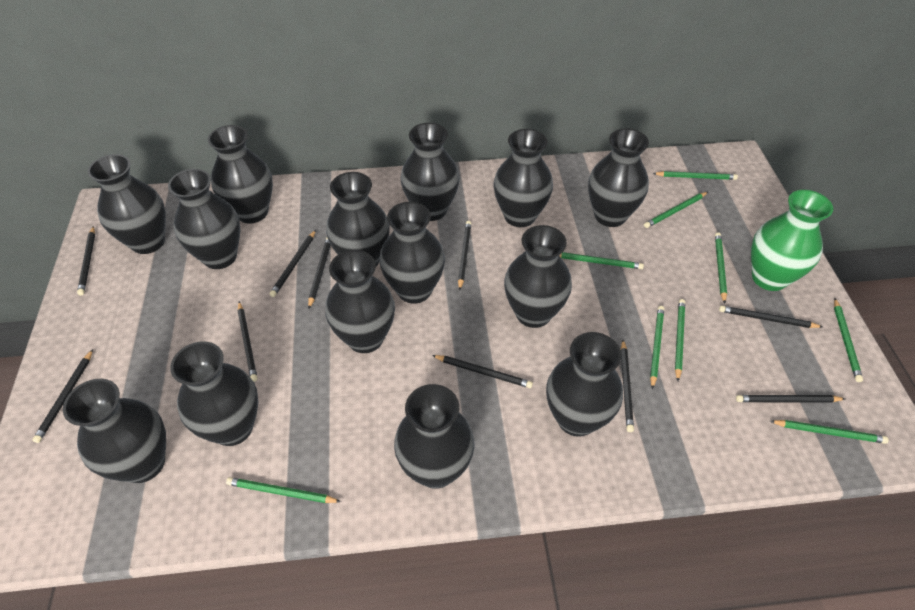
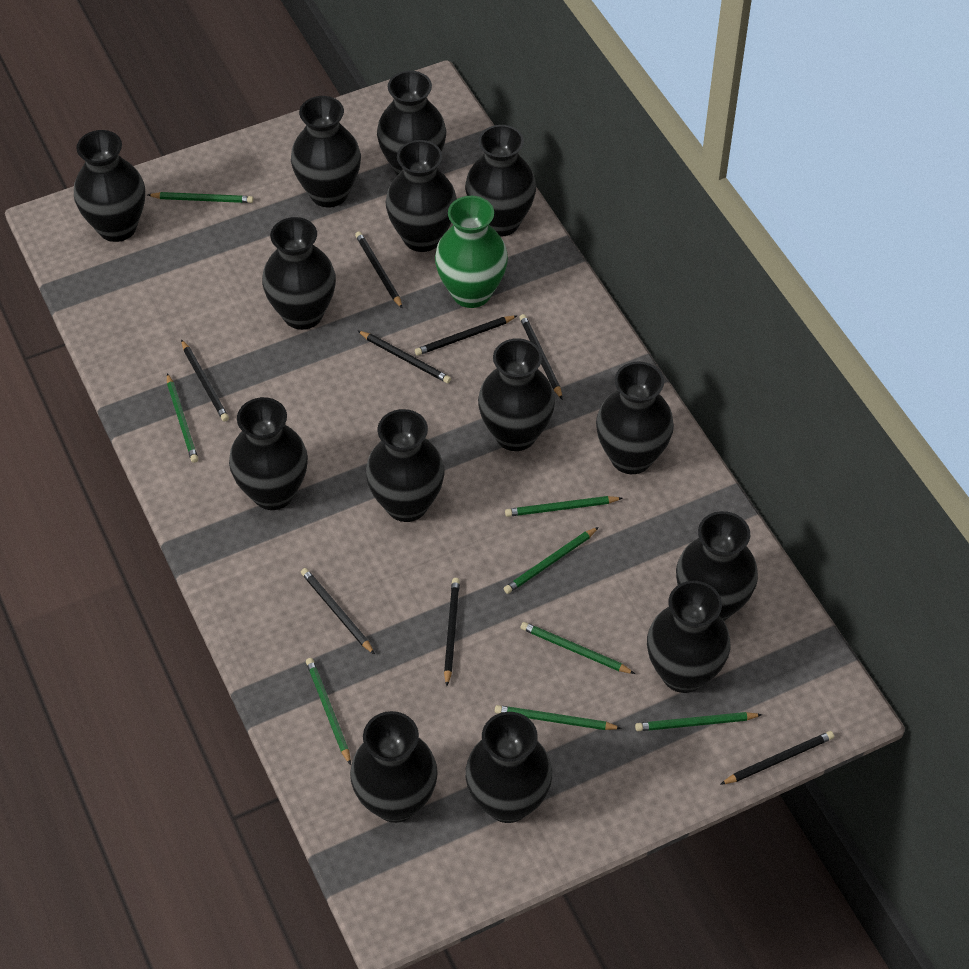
black pencil: [32,349,93,443] [77,226,95,295] [238,302,257,382] [269,230,316,297] [308,238,331,308] [432,355,533,388] [458,221,471,290] [621,340,634,432] [719,306,822,328] [736,395,845,403] = 10 -> [181,339,229,422] [301,568,375,654] [355,231,403,309] [357,330,451,383] [415,315,518,356] [444,578,460,686] [519,314,562,399] [720,731,834,785] = 8
green pencil: [226,477,341,503] [559,252,644,269] [644,192,708,228] [650,306,664,389] [653,171,738,180] [675,299,685,381] [715,232,727,304] [770,420,889,444] [834,299,863,382] = 9 -> [148,192,253,203] [167,373,198,463] [306,658,351,765] [495,705,622,730] [504,527,599,594] [505,496,622,517] [521,622,635,674] [635,712,762,731] = 8

